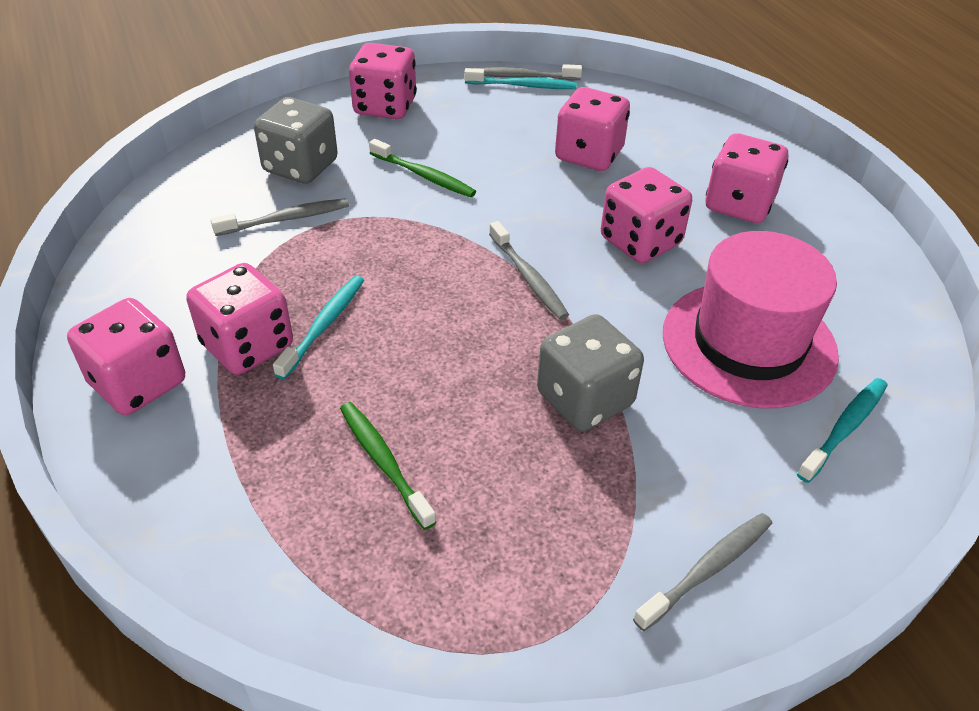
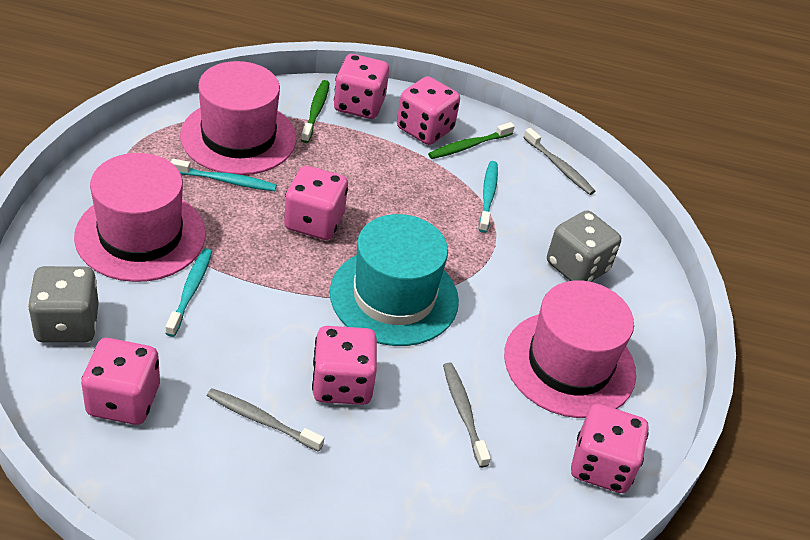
grey toothbrush: [211,198,349,236] [474,64,582,80] [489,221,569,320] [633,513,773,631] = 4 -> [207,388,324,452] [443,362,491,468] [523,128,595,195] = 3
pink hat: [663,231,839,408] = 1 -> [74,153,206,282] [180,61,296,175] [504,280,636,418] = 3
turquoise hat: none = 0 -> [330,214,459,346] = 1

